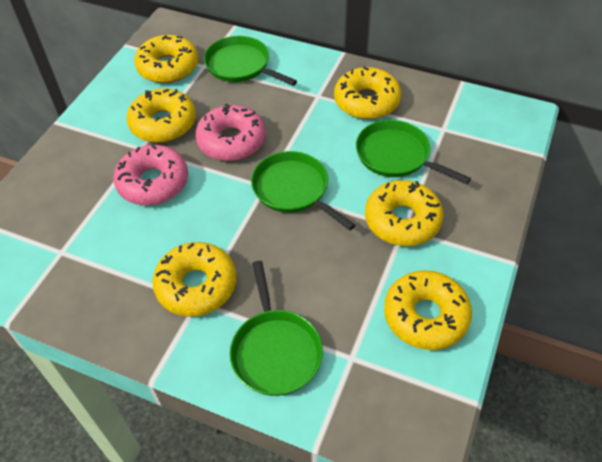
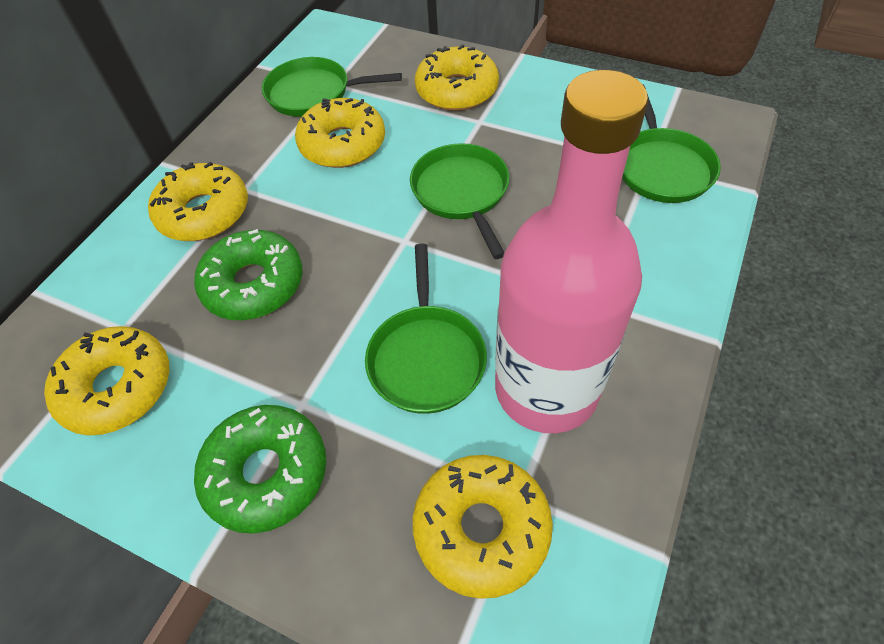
green donut: none = 0 -> [194,229,302,320] [194,405,326,534] = 2
pink bottle: none = 0 -> [495,70,648,433] = 1
pink donut: [113,144,188,205] [195,103,266,161] = 2 -> none = 0
yellow donut: [126,88,196,143] [134,35,198,83] [152,242,236,317] [334,66,401,119] [365,180,444,246] [384,270,472,350] = 6 -> [44,326,170,435] [148,162,248,241] [295,98,385,168] [413,455,553,599] [415,44,499,111] = 5

